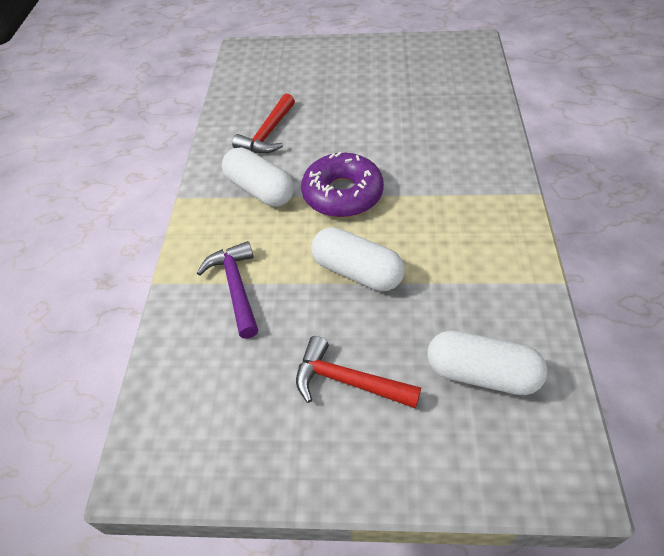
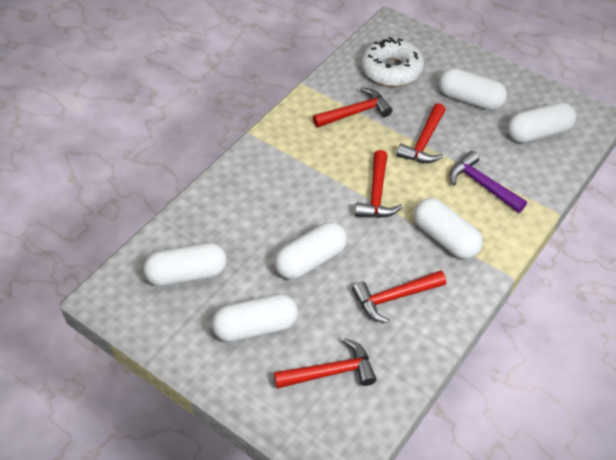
purple donut: [301,152,384,217] = 1 -> none = 0
red hammer: [232,94,295,154] [296,336,421,409] = 2 -> [274,338,377,389] [313,88,392,128] [352,270,446,323] [355,150,403,218] [396,103,446,163] = 5
white capsule: [222,147,294,207] [311,227,404,291] [427,331,547,395] = 3 -> [143,243,227,286] [212,294,298,342] [275,222,347,279] [414,198,483,259] [439,68,507,110] [508,102,576,143] = 6
white donut: none = 0 -> [361,37,424,87] = 1

